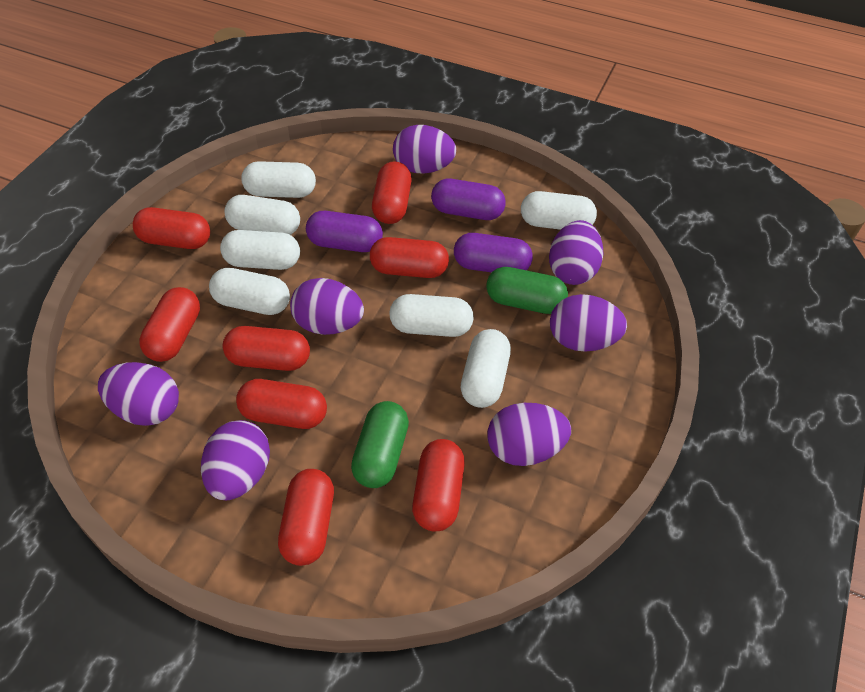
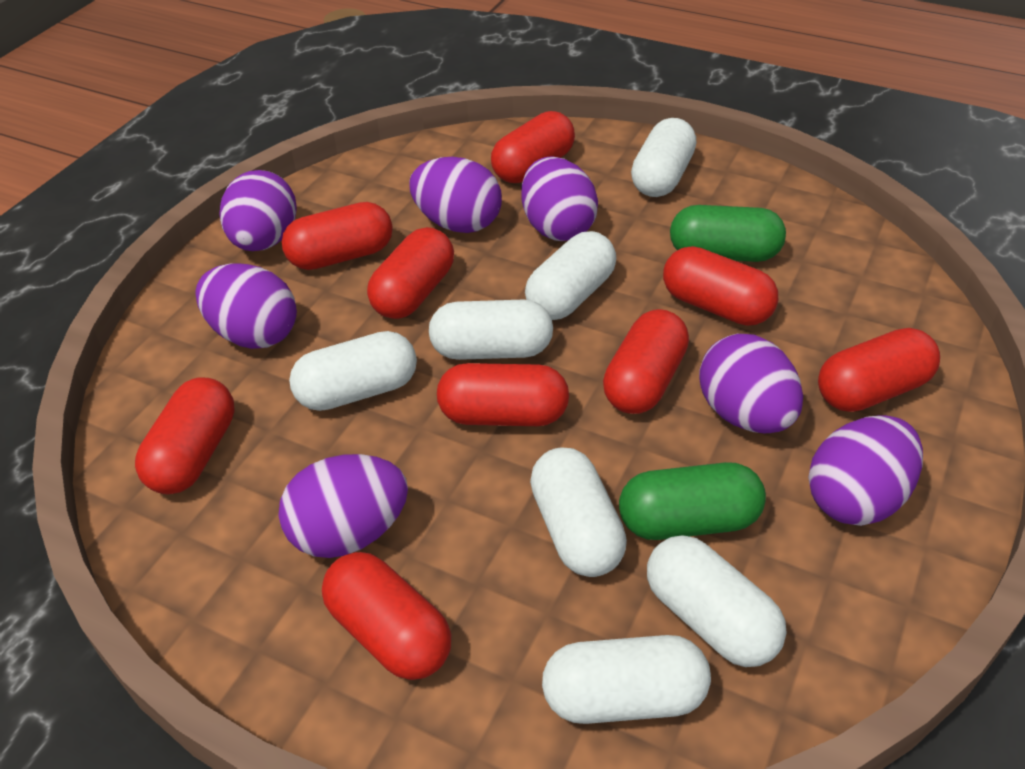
purple capsule: [306,211,383,252] [431,179,506,220] [454,233,533,273] = 3 -> none = 0
red capsule: [133,207,210,249] [139,287,200,362] [223,326,310,371] [236,379,327,429] [278,469,334,566] [370,237,449,278] [372,161,412,224] [412,439,465,532] = 8 -> [135,378,235,494] [281,202,393,270] [322,552,451,680] [367,227,454,319] [437,363,569,426] [491,111,575,183] [603,309,689,414] [663,246,778,326] [818,328,940,412] = 9

